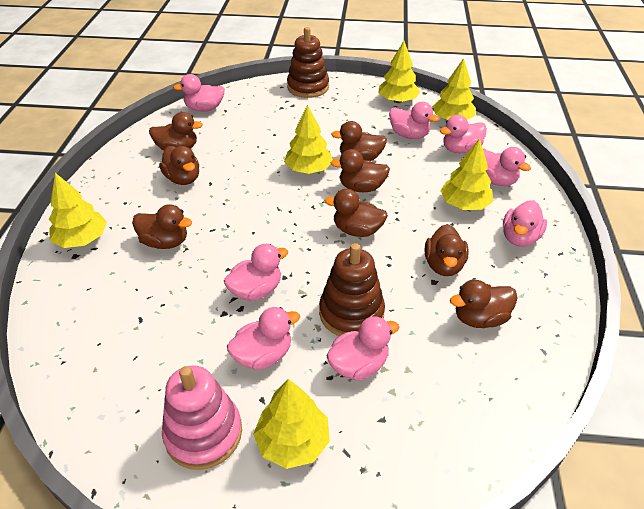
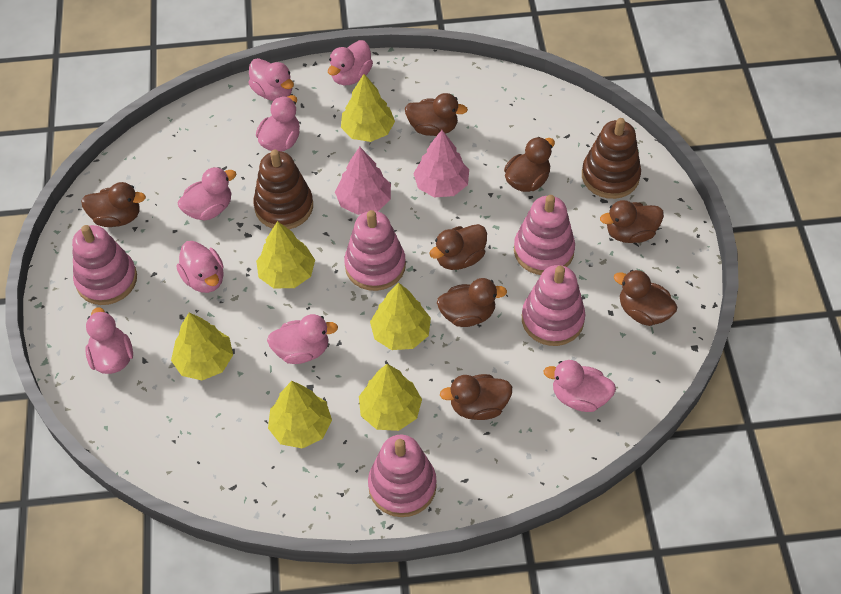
pink stacking toy: [162,365,242,470] = 1 -> [72,225,137,305] [344,210,406,291] [368,434,437,517] [514,195,575,275] [522,265,585,346] = 5
pink tree: none = 0 -> [335,147,391,215] [413,130,469,197] = 2

